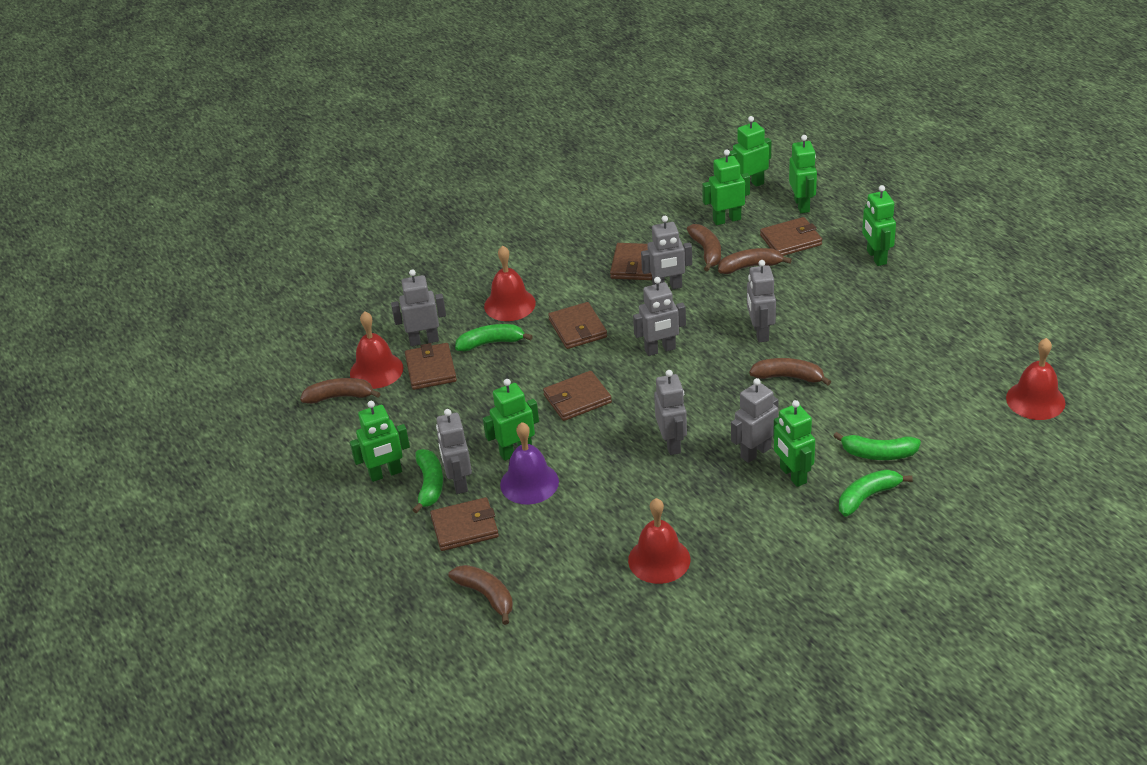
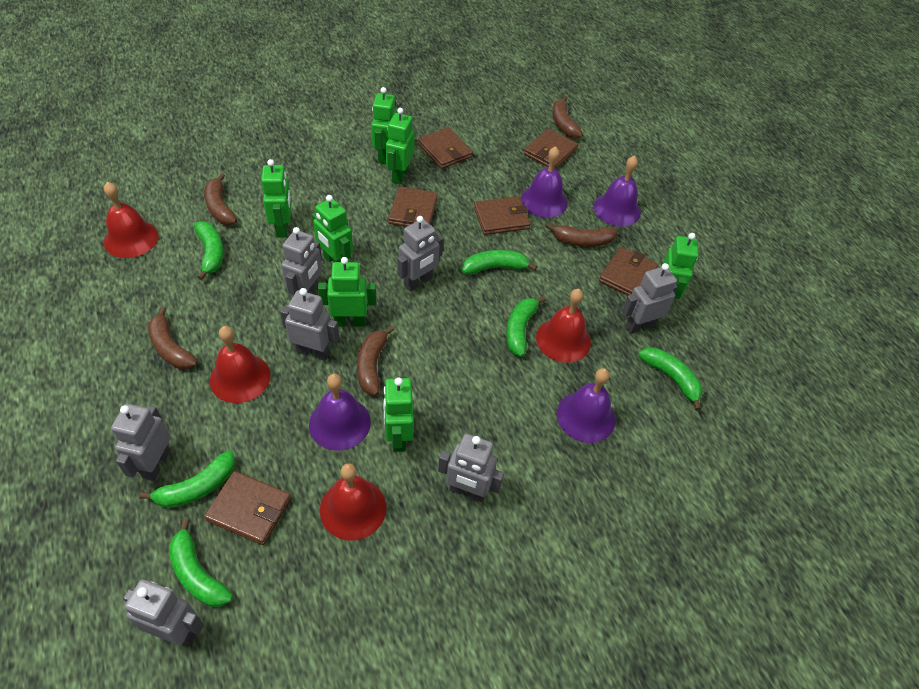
green banana: [412,449,443,514] [455,324,533,351] [833,432,921,460] [839,469,913,516] = 4 -> [139,451,235,508] [169,519,233,607] [194,221,224,280] [462,250,537,275] [506,296,545,357] [638,347,702,411] = 6
purple bell: [500,422,559,505] = 1 -> [309,374,371,451] [521,146,568,218] [557,368,616,443] [594,155,641,226] = 4

